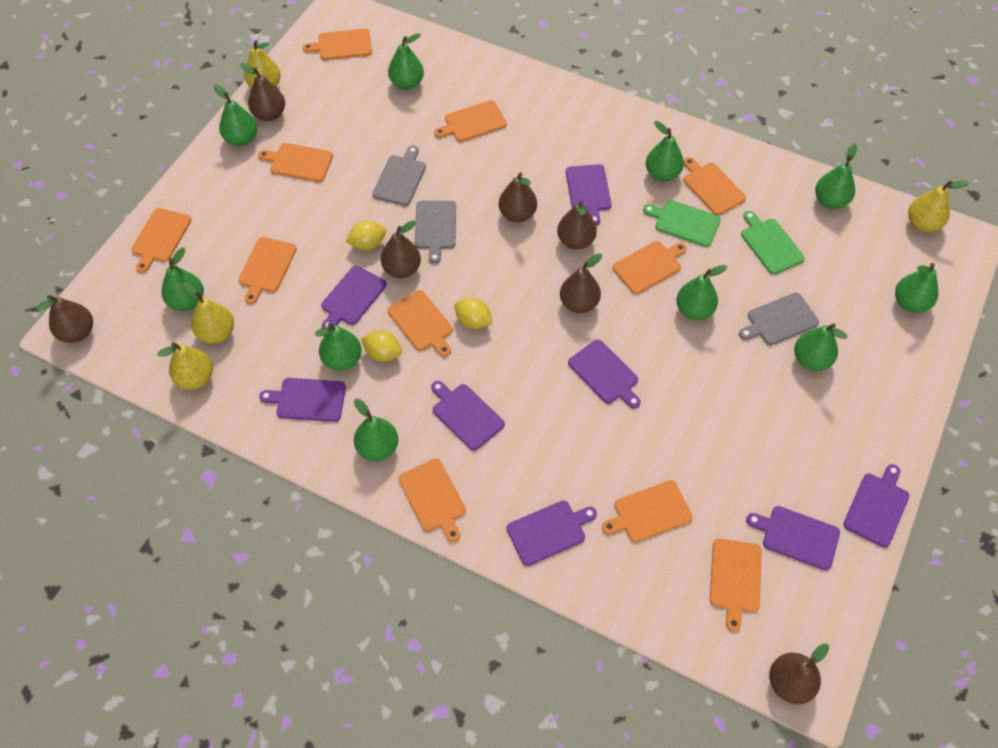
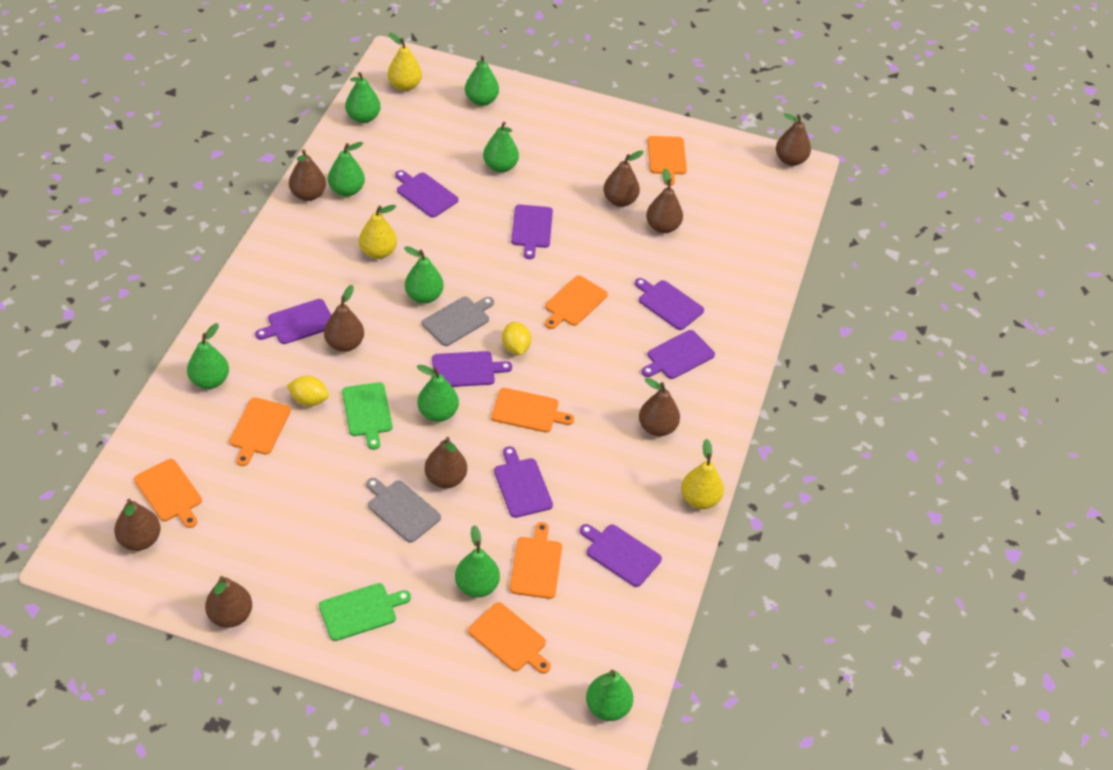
brown pear: [36,295,93,343] [240,63,285,121] [381,220,421,278] [499,172,537,222] [557,200,597,250] [560,253,602,313] [769,643,829,704] = 7 -> [114,499,160,551] [205,576,252,628] [289,150,326,201] [324,285,364,352] [425,437,467,488] [603,151,644,207] [639,378,680,436] [646,168,683,233] [776,113,811,166] = 9
green pear: [162,248,204,311] [213,84,257,146] [315,323,361,371] [354,399,398,461] [388,33,424,90] [646,121,684,182] [676,265,727,320] [794,323,847,371] [815,143,857,209] [895,263,939,313] = 10 -> [187,323,229,389] [328,142,365,197] [345,72,381,123] [404,246,444,304] [417,365,459,422] [455,525,500,598] [465,55,499,106] [483,122,519,173] [586,670,633,721] = 9
grey cutting board: [372,146,426,206] [415,201,456,264] [739,293,819,345] = 3 -> [366,478,441,543] [422,297,494,346] = 2
orange cutting board: [131,208,191,273] [238,237,297,304] [258,143,333,182] [303,28,372,60] [388,290,453,357] [398,458,466,542] [434,100,507,142] [602,480,693,542] [613,241,687,294] [683,157,746,215] [710,539,762,632] = 11 -> [134,459,202,528] [229,397,291,466] [468,602,551,674] [491,388,574,433] [510,522,562,599] [545,275,608,329] [648,136,687,186] = 7
yellow lemon: [345,221,386,250] [361,330,402,362] [455,298,493,329] = 3 -> [287,376,329,406] [502,322,531,355] = 2
yellow pear: [158,342,213,390] [183,283,234,344] [244,40,281,88] [908,180,969,232] = 4 -> [359,205,397,259] [388,33,422,91] [681,439,724,509] = 3

